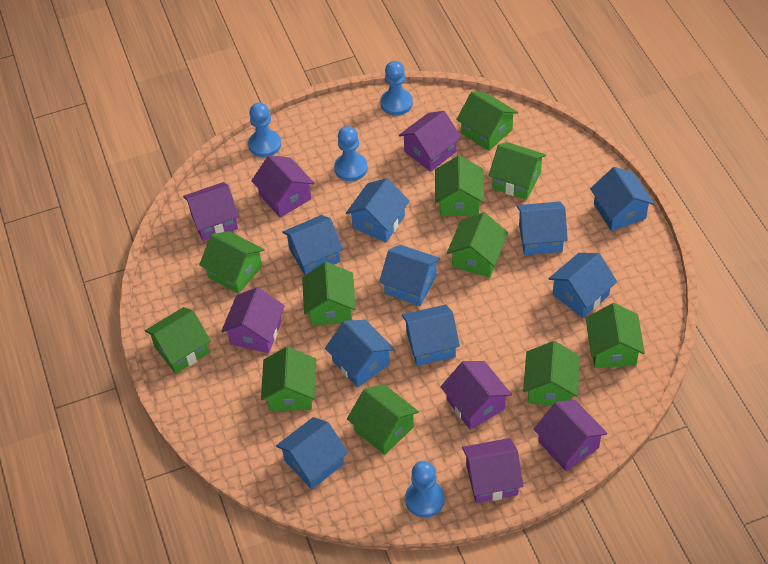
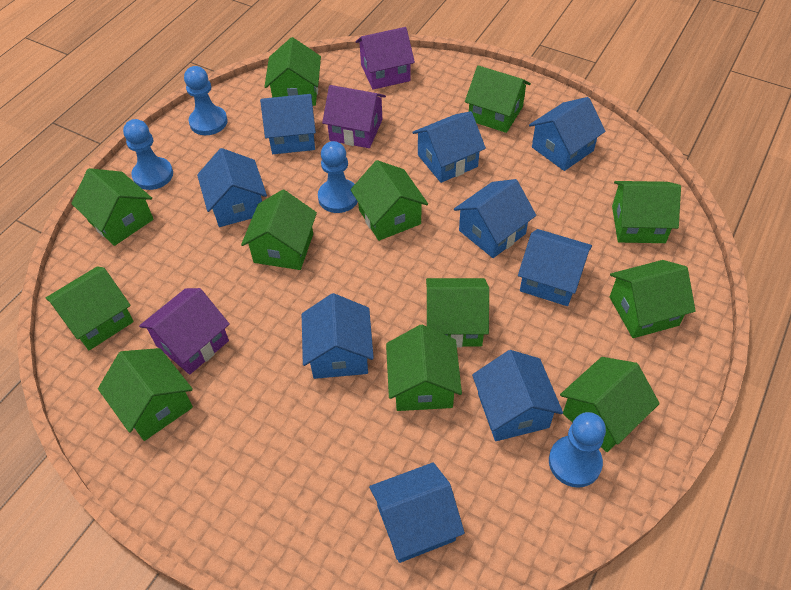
green house: [145,307,211,374] [199,231,264,294] [261,347,316,411] [302,262,356,326] [347,384,419,455] [435,155,484,216] [447,212,508,277] [456,92,518,151] [488,142,546,200] [523,341,580,406] [586,303,645,368] = 11 -> [46,266,134,350] [71,168,154,246] [98,348,193,441] [241,190,317,270] [264,37,321,106] [350,160,428,241] [386,325,462,411] [426,278,489,348] [465,66,531,133] [560,357,660,452] [610,260,696,338] [612,181,681,243] = 12
purple house: [183,182,239,241] [221,287,285,353] [251,155,315,218] [399,111,461,172] [441,361,512,430] [462,438,523,503] [534,400,608,471] = 7 -> [139,288,229,375] [322,85,386,148] [356,27,415,90] = 3

